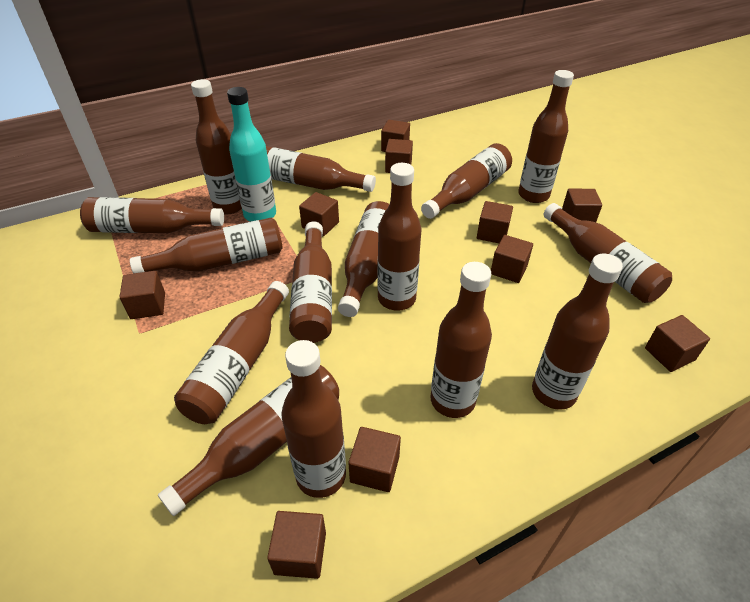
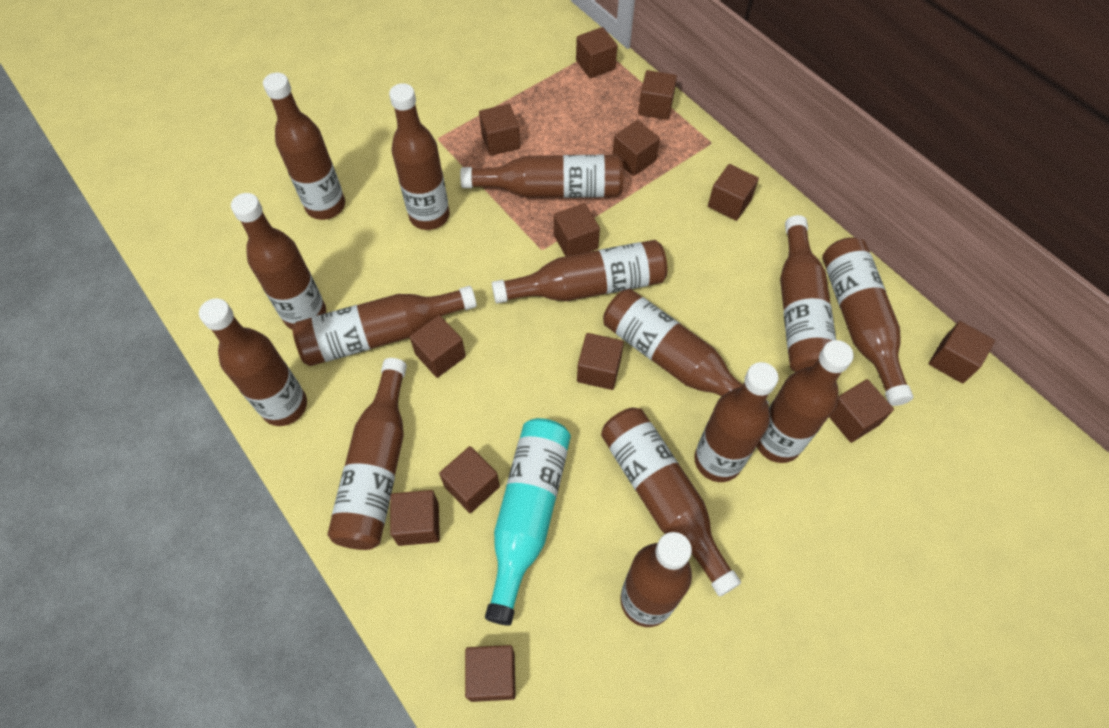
brown cube: [120,271,165,319] [267,511,326,579] [299,192,339,236] [348,427,401,492] [381,120,410,152] [385,139,413,173] [477,201,513,243] [491,235,533,283] [562,189,602,222] [645,315,710,372] = 10 -> [390,490,440,546] [409,315,466,378] [439,446,500,513] [465,645,516,702] [479,104,520,156] [554,203,600,256] [576,27,618,78] [577,333,624,390] [612,120,660,176] [638,70,677,120] [708,164,759,221] [829,379,894,443] [929,321,995,384] = 13

